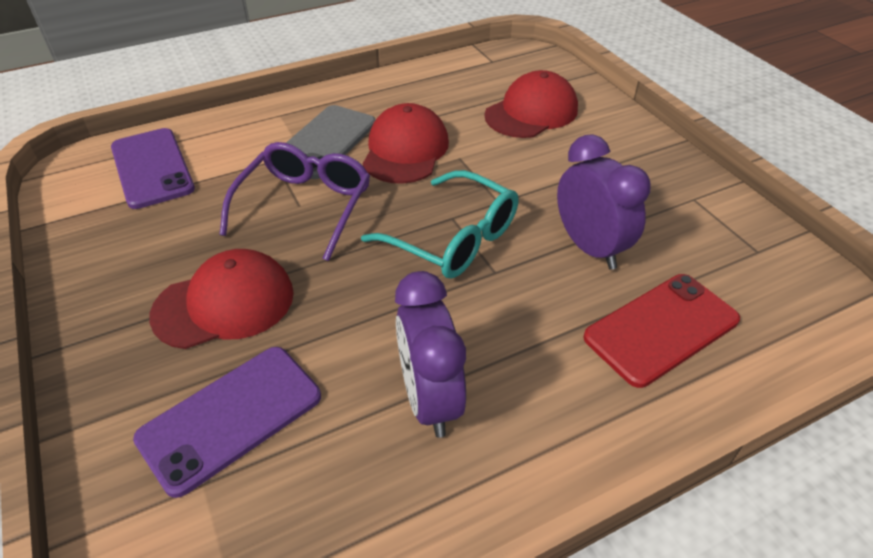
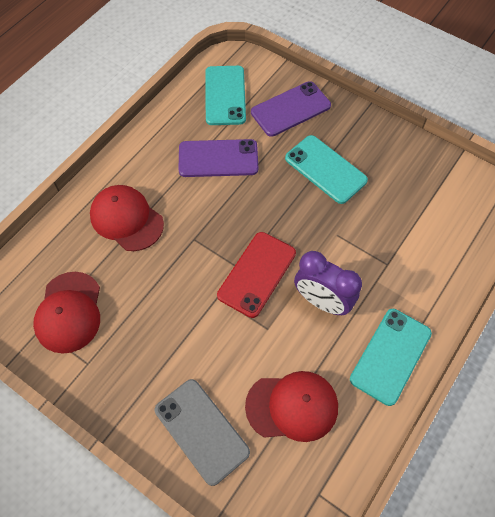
purple clock: [395,271,466,438] [557,134,651,270] = 2 -> [294,251,362,315] = 1
purple glasses: [220,142,370,261] = 1 -> none = 0
turquoise glasses: [361,170,518,278] = 1 -> none = 0
turquoise phone: none = 0 -> [205,66,246,125] [285,135,368,204] [350,309,432,406] = 3

